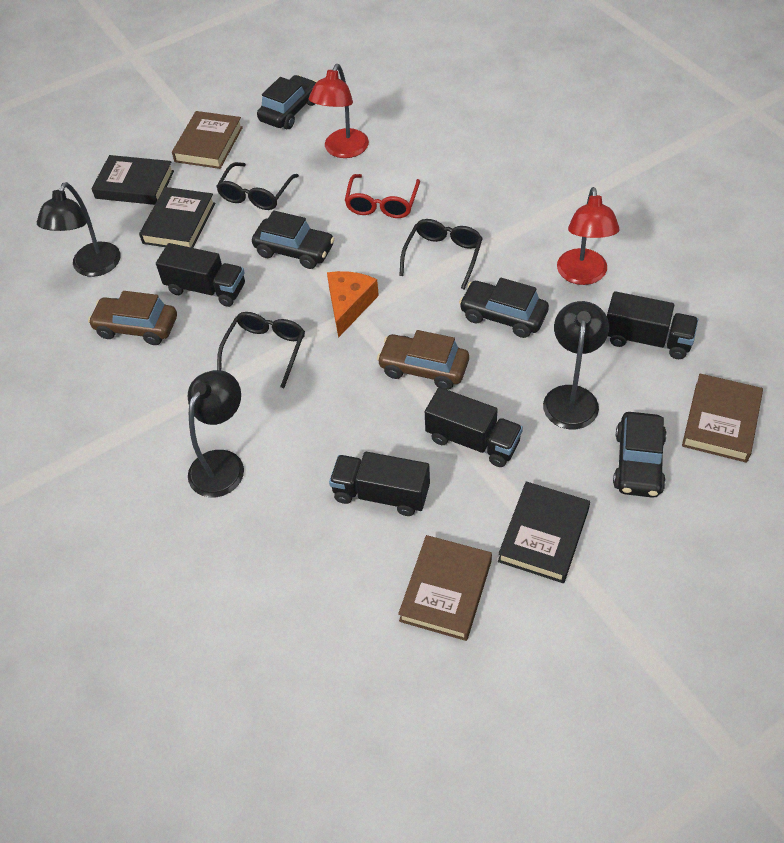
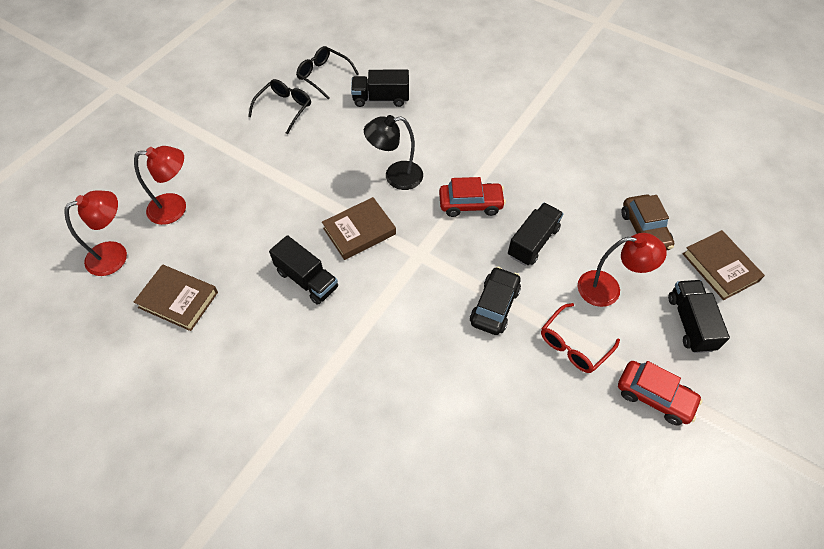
black book: [91,155,174,205] [139,187,215,248] [498,481,590,583] = 3 -> none = 0
black car: [252,210,335,269] [257,75,317,129] [459,277,549,338] [613,412,667,498] = 4 -> [470,267,521,335] = 1
black glasses: [216,162,299,210] [217,312,305,388] [399,219,483,290] = 3 -> [248,79,311,134] [296,46,359,100] = 2
black lamp: [37,182,120,277] [188,370,244,497] [543,301,609,429] = 3 -> [364,115,423,190] = 1
brown car: [88,291,177,345] [377,330,469,390] = 2 -> [621,195,674,250] = 1
orange cheese: [327,271,379,338] = 1 -> none = 0
red car: none = 0 -> [439,177,506,217] [618,361,703,425] = 2
red lamp: [309,64,369,158] [557,187,620,285] = 2 -> [64,190,127,276] [134,146,186,225] [578,233,667,307] = 3

